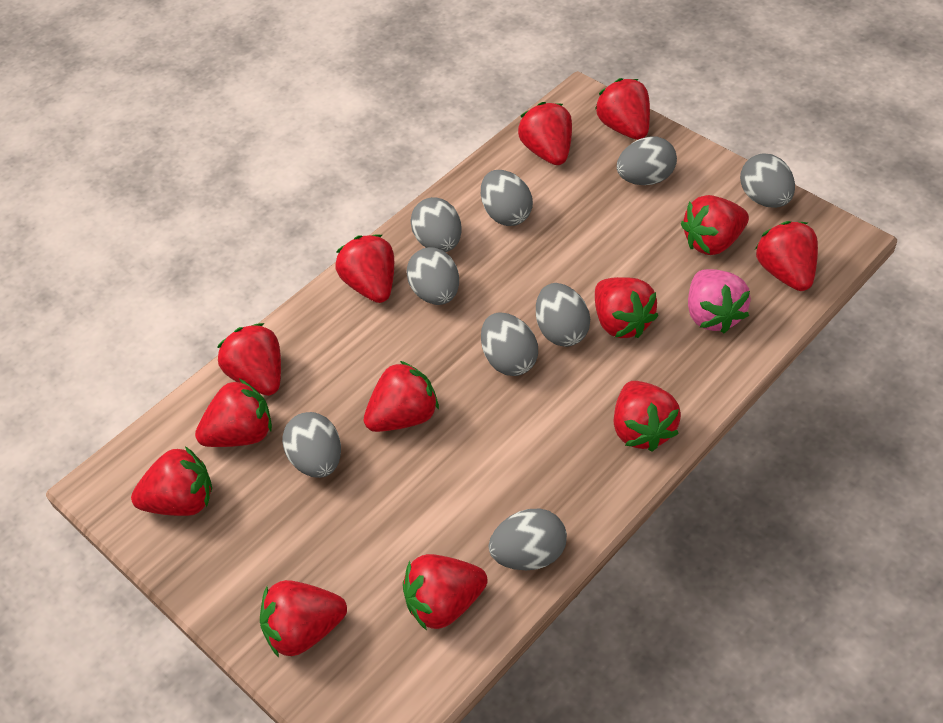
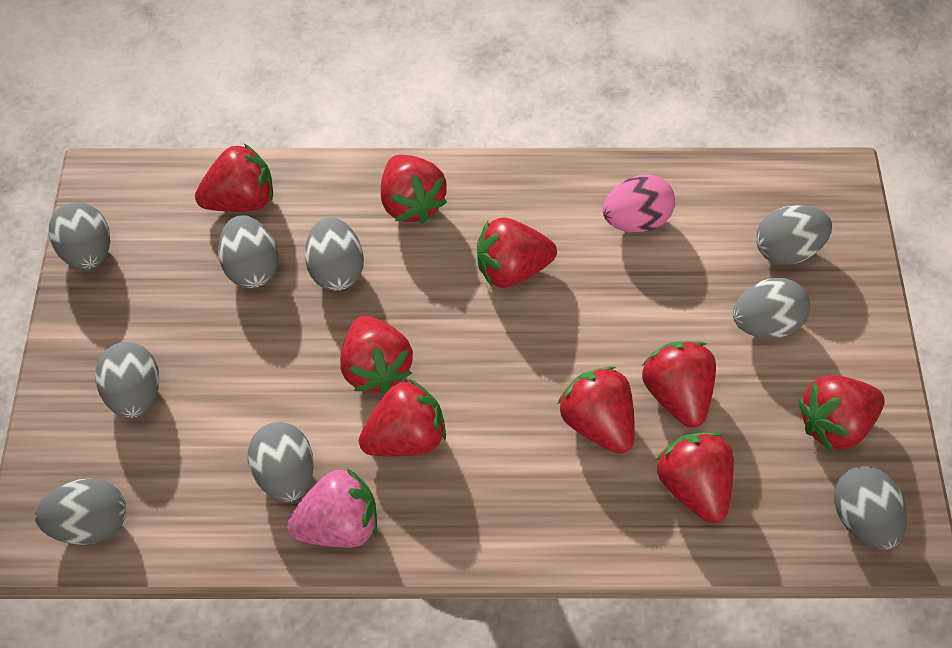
pink egg: none = 0 -> [603,174,675,233] = 1
red strawberry: [131,446,212,516] [195,379,272,447] [217,323,281,396] [260,580,347,657] [335,235,394,303] [364,361,439,432] [403,554,488,630] [518,102,572,165] [595,78,650,140] [595,277,658,338] [613,381,681,451] [681,195,749,255] [755,221,818,291] = 13 -> [195,143,273,212] [340,315,413,393] [359,379,446,456] [381,155,447,224] [477,218,557,288] [558,366,635,454] [642,341,716,428] [656,432,734,523] [798,375,885,452] = 9

